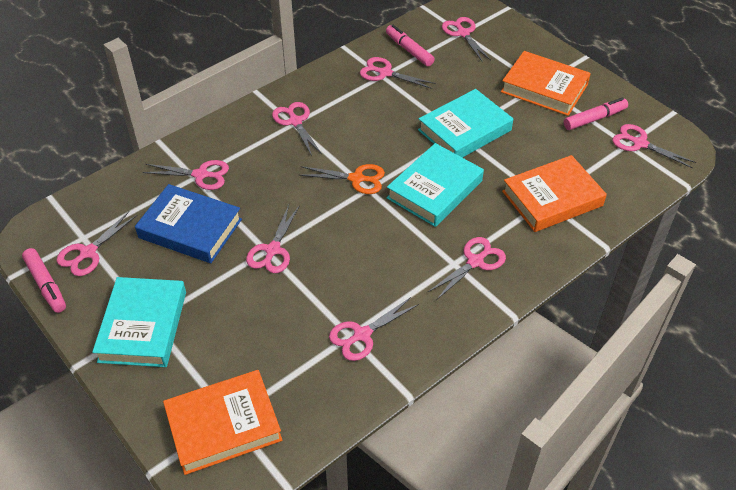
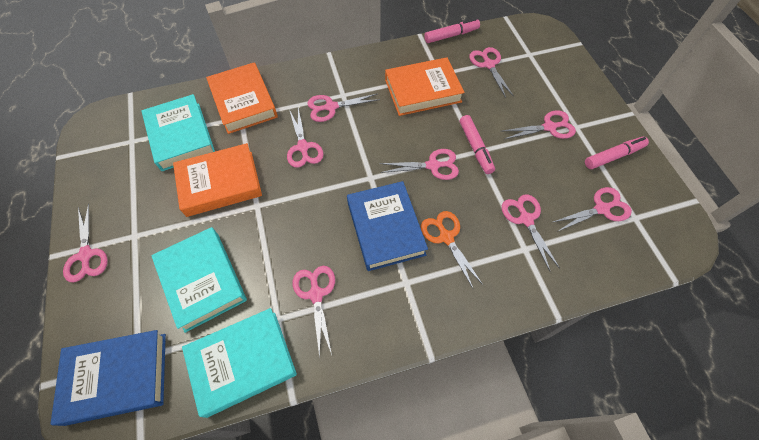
blue book: [135,184,242,263] = 1 -> [51,330,166,426] [347,181,428,271] = 2

